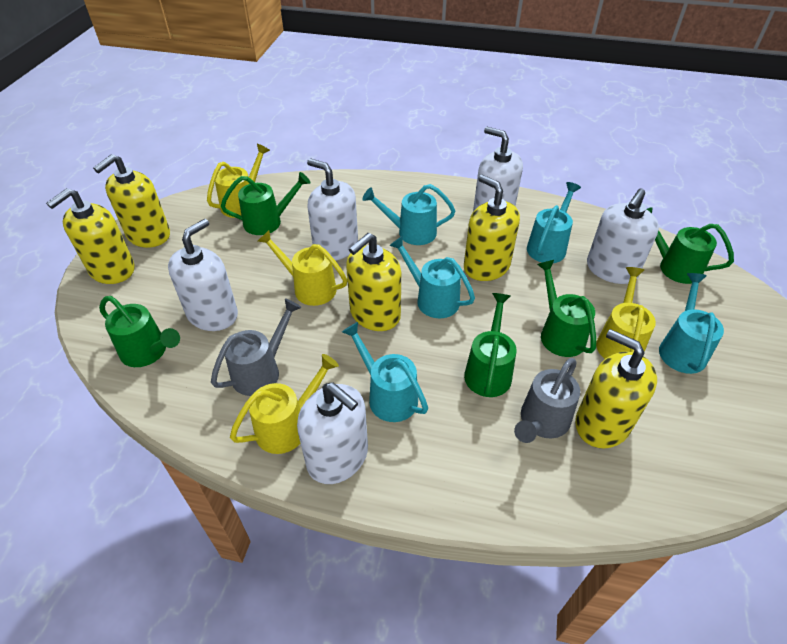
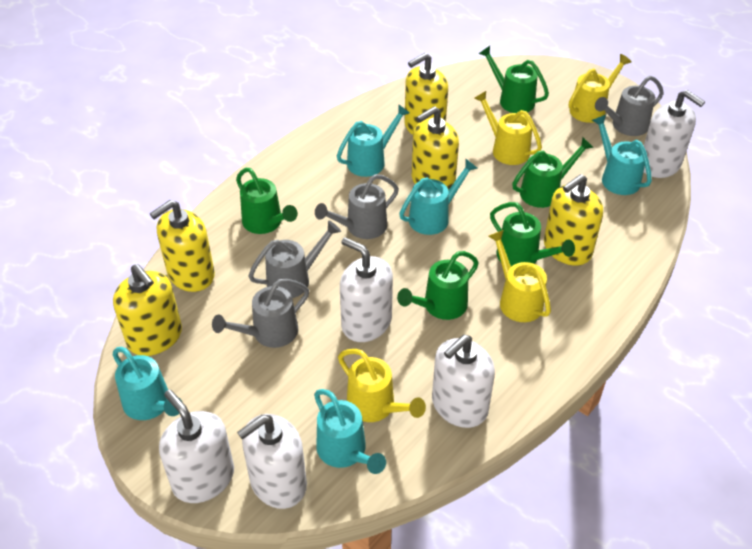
grey watering can: [211,298,302,396] [514,358,580,443] = 2 -> [212,279,309,348] [248,220,341,298] [315,174,399,239] [595,76,664,136] = 4

